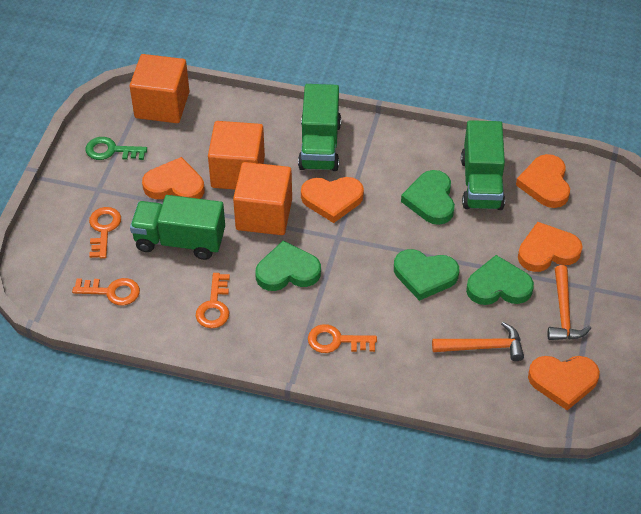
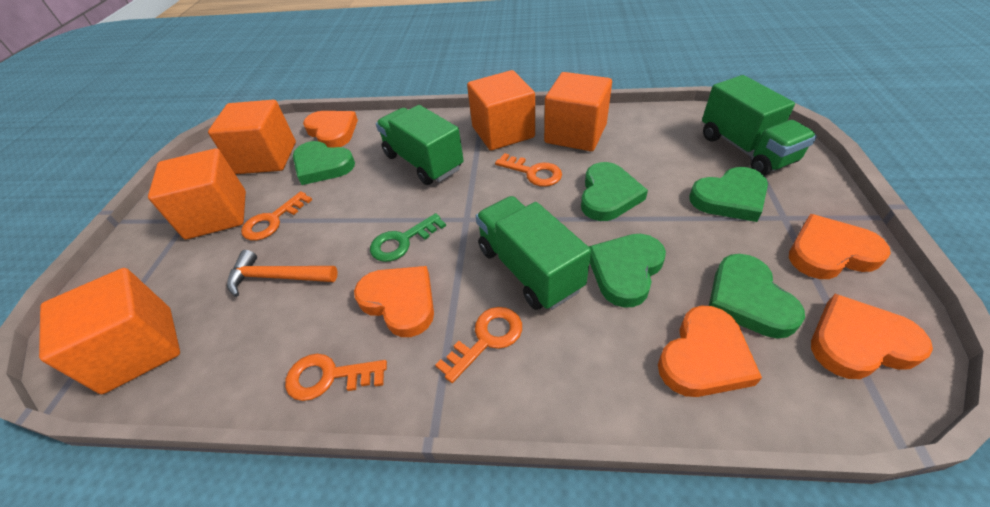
green heart: [255,241,321,291] [394,249,459,301] [401,170,455,225] [466,255,534,305] = 4 -> [293,141,355,185] [581,162,648,221] [588,234,666,308] [689,167,768,222] [709,254,805,338] = 5
orange cube: [130,54,190,123] [208,121,265,189] [233,162,292,235] = 3 -> [39,268,180,394] [148,148,246,240] [208,100,296,174] [467,70,535,151] [544,72,612,151] = 5
orange hammer: [432,322,524,361] [547,265,591,340] = 2 -> [227,250,338,297] = 1

